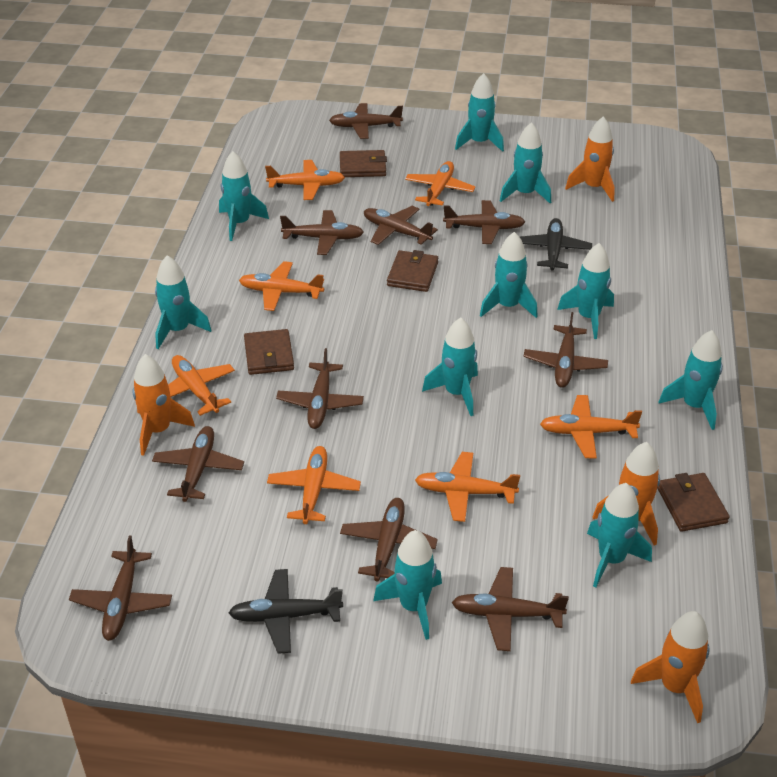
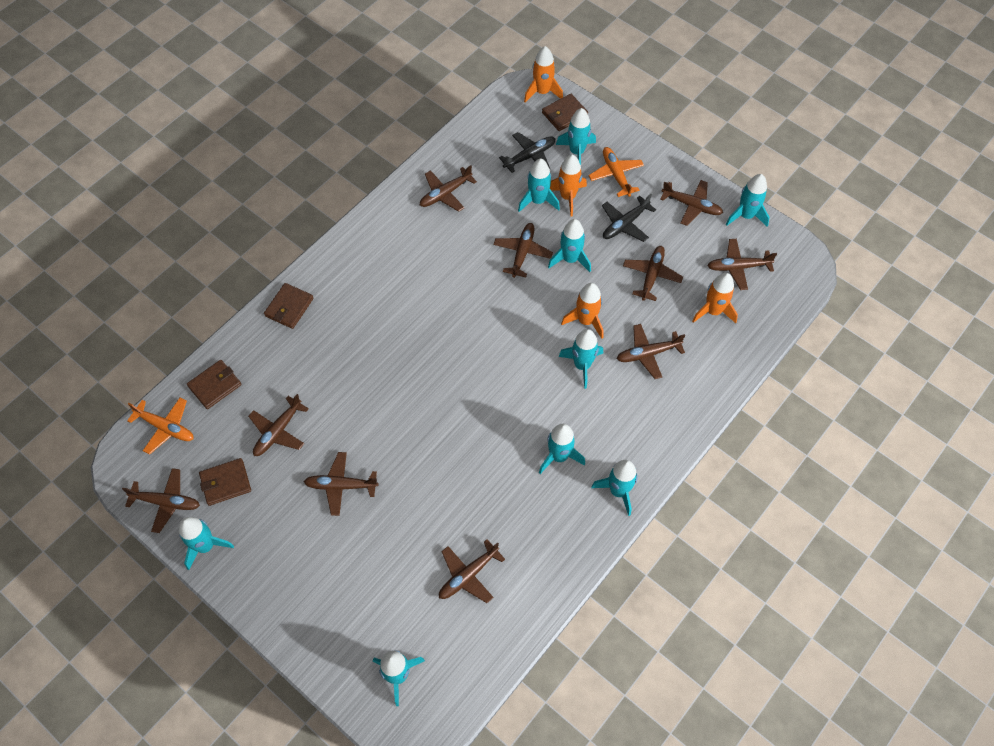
orange plane: [168,355,235,416] [239,261,324,311] [265,160,345,200] [267,446,361,524] [405,161,475,206] [415,452,520,522] [540,395,642,458] = 7 -> [127,397,194,454] [588,147,644,197] = 2
turquoise rocket: [155,255,211,349] [219,151,269,241] [373,530,442,640] [422,317,478,416] [455,73,504,152] [480,232,538,318] [500,122,551,203] [557,243,614,339] [587,483,652,587] [659,330,723,430] = 10 -> [179,517,234,570] [373,651,425,706] [518,159,560,212] [539,424,585,474] [548,219,591,272] [556,108,596,165] [558,329,603,389] [591,460,638,516] [726,174,770,227] = 9

